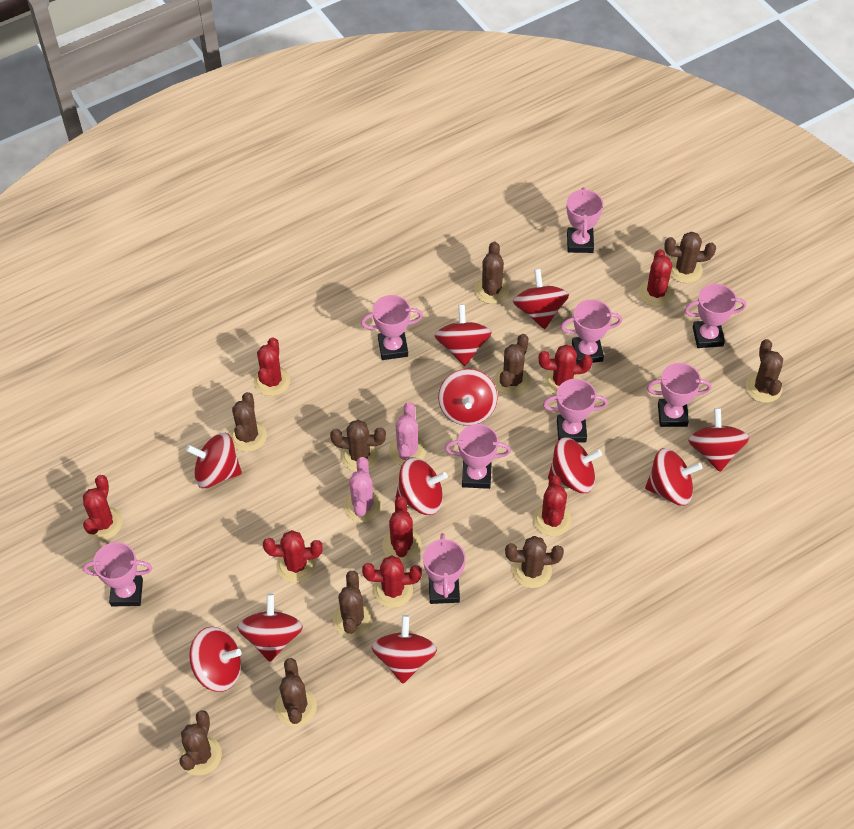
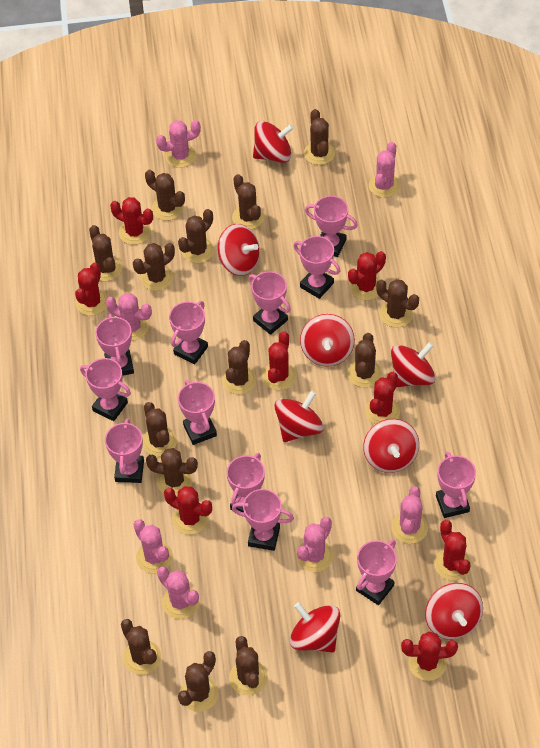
brown cactus: [179,710,222,776] [230,392,267,452] [275,658,317,726] [330,420,386,472] [333,571,373,638] [474,242,509,304] [494,334,531,396] [505,536,564,588] [664,232,716,283] [745,339,783,403] = 10 -> [89,225,122,281] [121,619,161,675] [133,243,175,291] [143,402,177,457] [145,170,185,221] [146,448,198,496] [178,209,214,263] [178,651,219,712] [222,340,257,395] [229,636,268,695] [232,174,264,230] [304,109,335,165] [348,333,382,388] [376,279,419,328] = 14
pink cactus: [344,457,382,522] [389,402,426,466] = 2 -> [106,293,152,341] [133,520,173,573] [156,120,201,168] [157,566,199,619] [296,517,333,572] [369,142,401,198] [391,486,428,544] = 7
pink trophy: [83,542,152,607] [361,295,423,360] [423,533,466,604] [445,424,511,489] [543,379,608,443] [561,299,622,363] [567,187,603,253] [647,363,712,427] [684,284,746,348] = 9 -> [80,358,131,421] [95,314,134,376] [105,418,144,483] [169,301,208,364] [178,380,217,445] [227,453,265,512] [232,489,294,551] [249,271,291,335] [294,236,340,299] [305,196,358,257] [356,540,397,605] [436,452,476,518] = 12
red spinning top: [186,433,242,488] [189,627,242,692] [237,594,303,662] [372,615,437,683] [396,457,448,515] [434,304,492,366] [438,369,498,426] [513,269,569,329] [548,437,602,493] [645,448,702,506] [688,408,749,472] = 11 -> [218,224,260,276] [253,121,294,163] [274,391,324,442] [290,602,341,653] [300,314,355,367] [363,419,419,473] [391,342,435,387] [425,583,483,639] = 8

